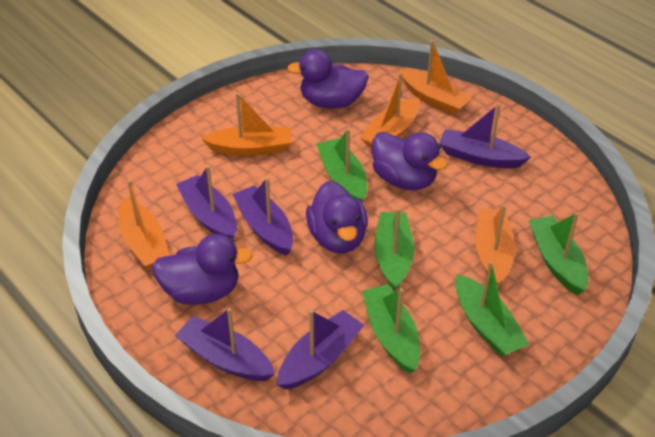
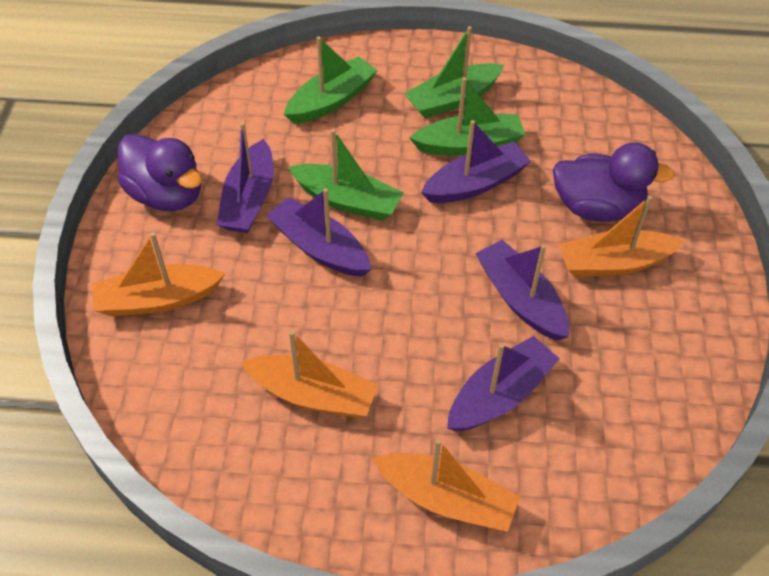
green boat: [317,128,367,201] [362,284,420,373] [374,208,414,291] [455,261,530,357] [529,212,588,295] = 5 -> [284,36,378,124] [288,129,404,221] [404,26,504,118] [409,77,525,156] = 4
orange boat: [118,180,170,269] [201,93,292,156] [360,73,420,148] [400,40,473,115] [475,204,515,285] = 5 -> [92,232,226,316] [241,330,378,418] [372,439,520,532] [559,196,685,277] = 4
purple duck: [152,234,253,305] [287,49,369,109] [306,181,368,253] [372,132,448,190] = 4 -> [117,134,202,211] [553,143,675,222] = 2

